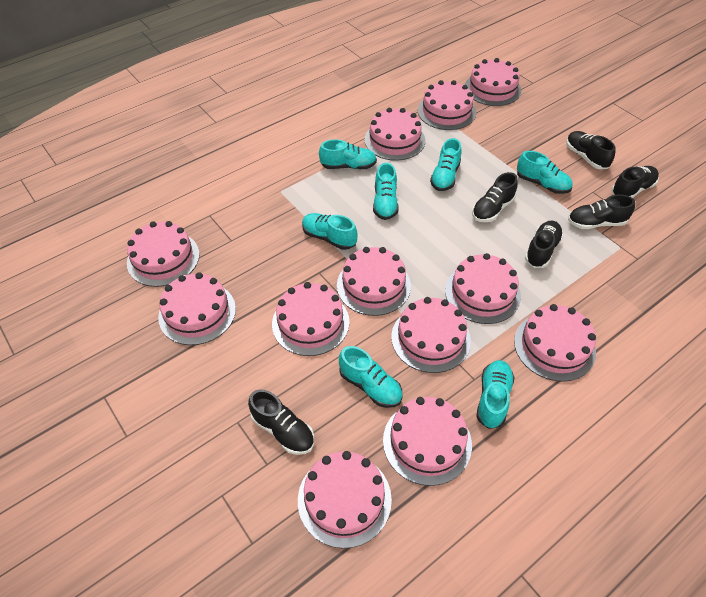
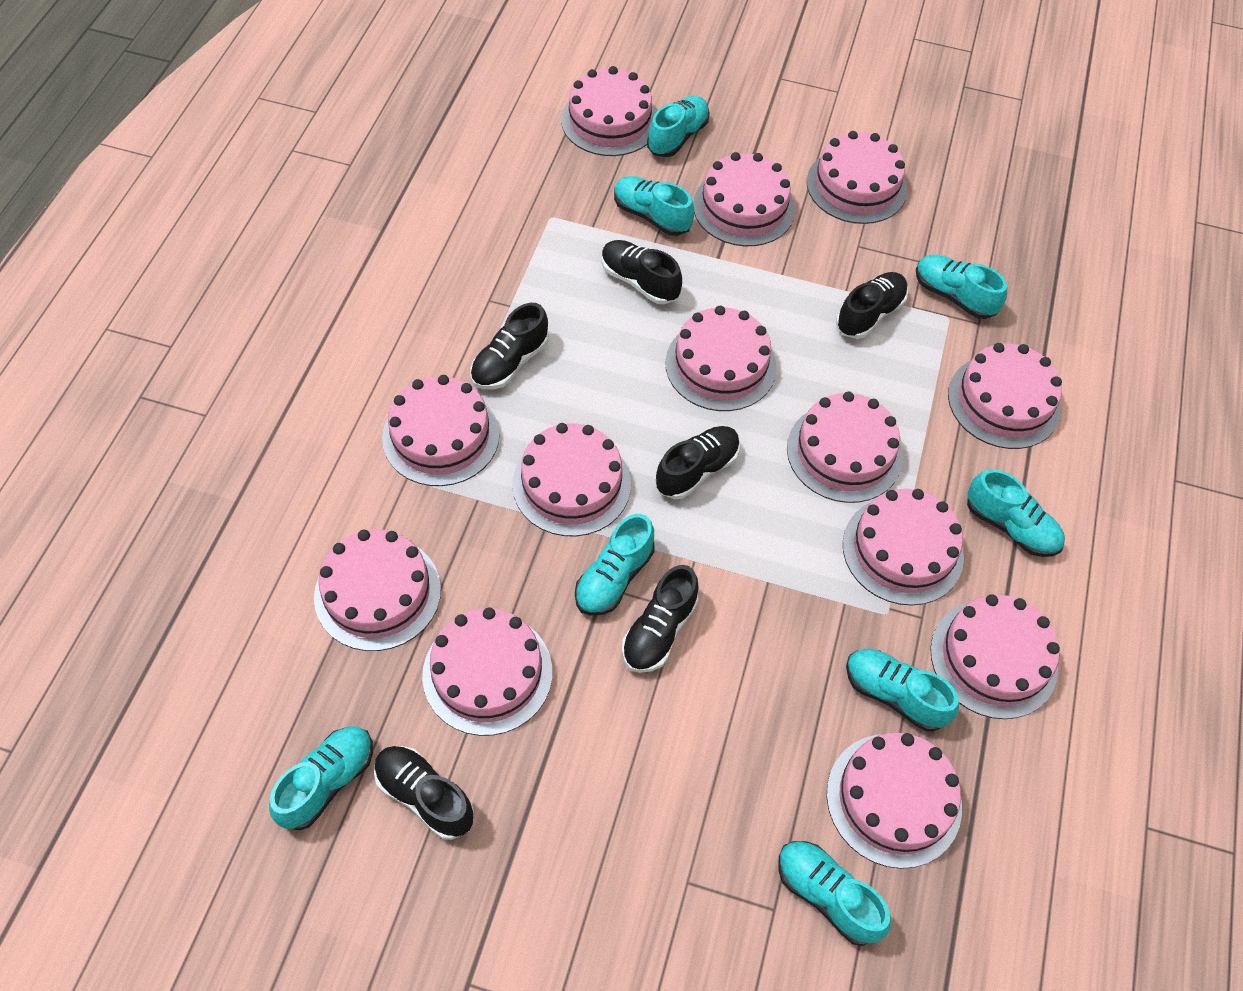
pink cake: [127,221,200,287] [158,272,236,345] [272,282,350,356] [298,451,392,548] [337,247,411,316] [365,108,425,161] [383,397,472,486] [391,297,471,373] [418,80,476,130] [445,253,521,324] [465,58,521,106] [514,304,596,382] = 12 -> [314,529,441,651] [382,375,499,486] [422,607,552,736] [512,423,631,536] [561,66,657,156] [665,306,777,411] [693,152,795,246] [787,391,903,503] [807,131,907,224] [827,733,962,869] [843,489,964,606] [930,594,1060,719] [948,343,1062,449] = 13
turquoise shoe: [302,213,358,250] [319,139,377,169] [339,346,402,408] [373,163,399,220] [430,138,462,191] [476,360,515,429] [517,151,573,194] = 7 -> [269,726,373,830] [575,514,655,615] [614,176,694,236] [647,96,710,157] [778,841,891,946] [846,649,959,731] [916,255,1007,319] [967,469,1065,557] = 8

